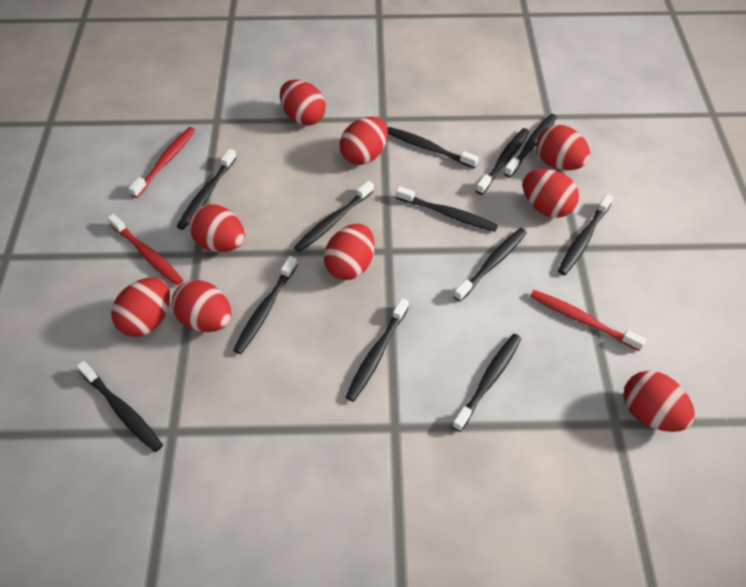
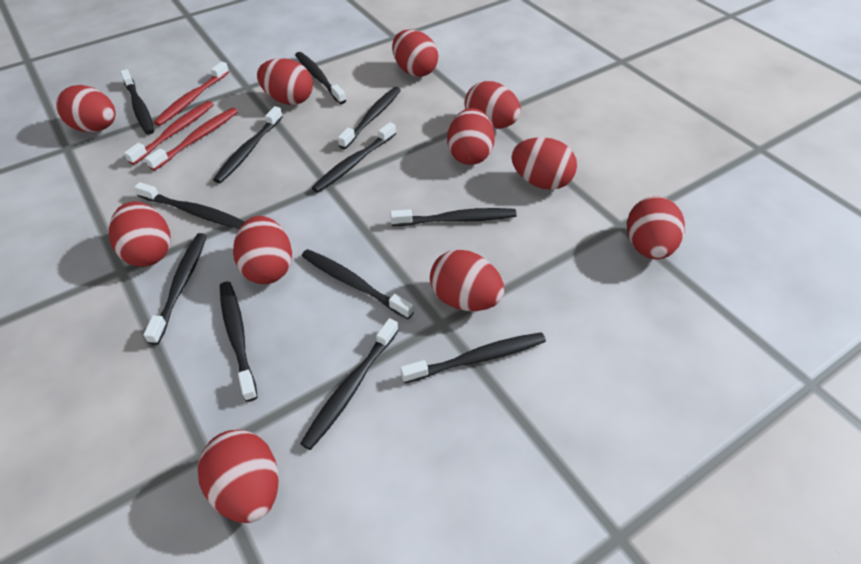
red egg: [111,277,170,337] [171,280,231,332] [189,204,245,252] [280,79,326,126] [324,224,375,280] [340,117,388,165] [522,169,579,218] [536,125,590,170] [623,371,695,432] = 9 -> [56,85,116,132] [109,202,170,267] [198,430,278,523] [233,216,292,284] [257,58,313,105] [392,29,438,77] [430,250,504,311] [447,108,495,165] [465,81,521,129] [511,137,577,190] [627,196,685,259] = 11

